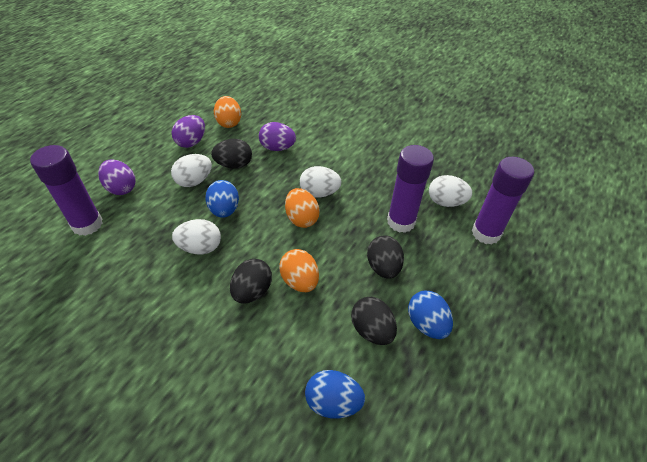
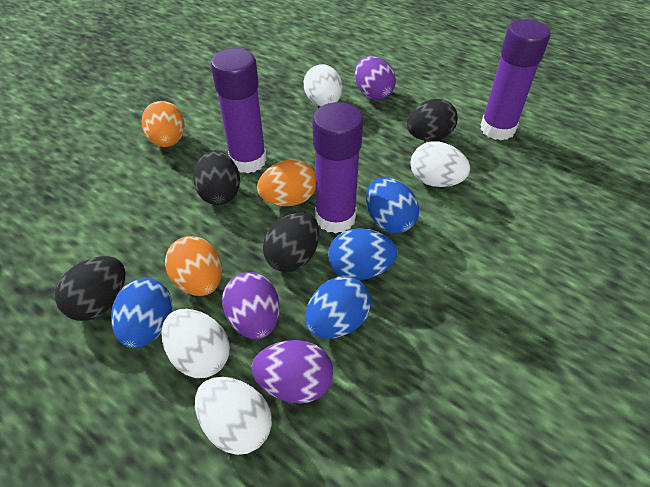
blue egg: [205,180,239,218] [305,370,365,419] [408,291,453,339] = 3 -> [111,278,172,348] [305,276,371,339] [328,228,398,280] [366,177,419,234] = 4

